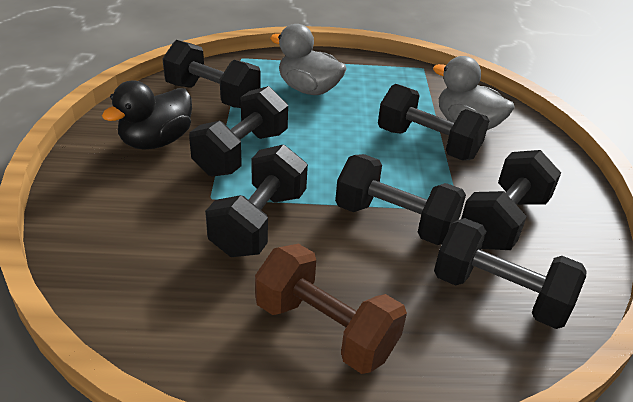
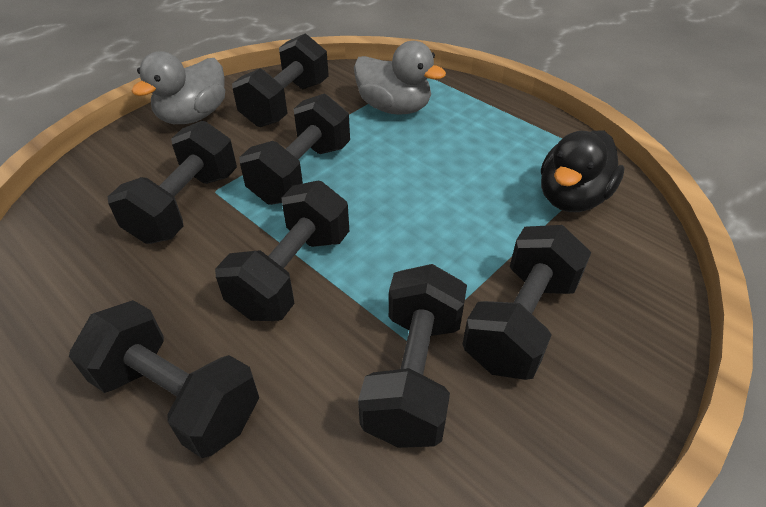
brown dumbbell: [255,244,407,374] = 1 -> none = 0

